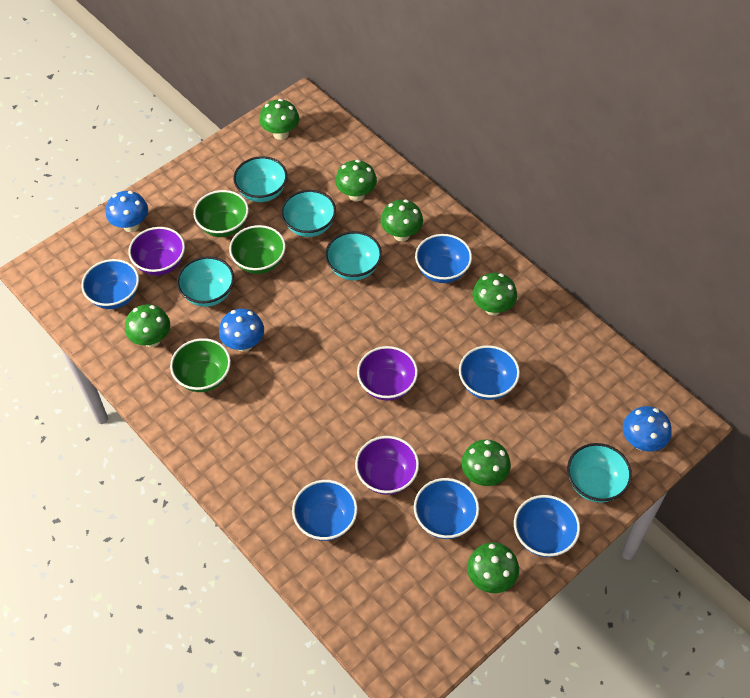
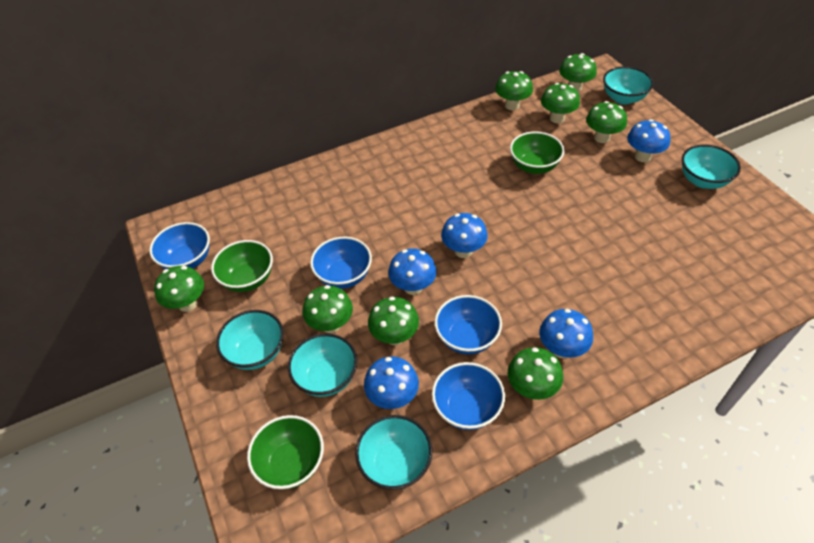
blue bowl: [81,259,139,309] [292,480,357,541] [414,478,479,539] [415,234,472,283] [459,345,520,400] [514,495,580,557] = 6 -> [149,222,210,269] [310,237,372,289] [432,362,505,430] [434,295,502,354] = 4
blue mushroom: [106,191,148,232] [219,309,264,352] [623,406,672,452] = 3 -> [364,356,419,409] [388,249,437,295] [441,213,488,258] [540,309,593,358] [627,119,670,162] = 5
green mushroom: [125,304,170,347] [259,99,299,140] [335,160,377,201] [381,200,423,241] [461,439,511,486] [467,542,519,593] [472,273,517,316] = 7 -> [154,266,204,312] [303,285,353,333] [368,297,419,345] [495,71,533,110] [508,347,563,400] [541,83,580,123] [559,53,597,92] [586,101,627,143] = 8
purple bowl: [128,227,185,276] [355,436,419,495] [357,346,418,401] = 3 -> none = 0

